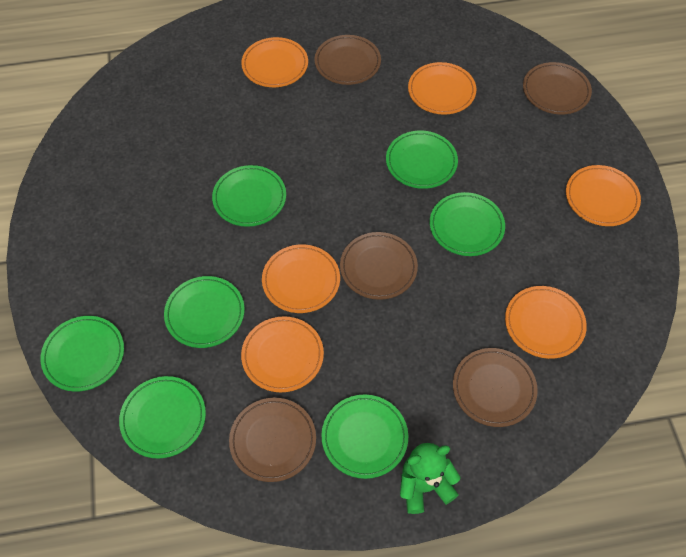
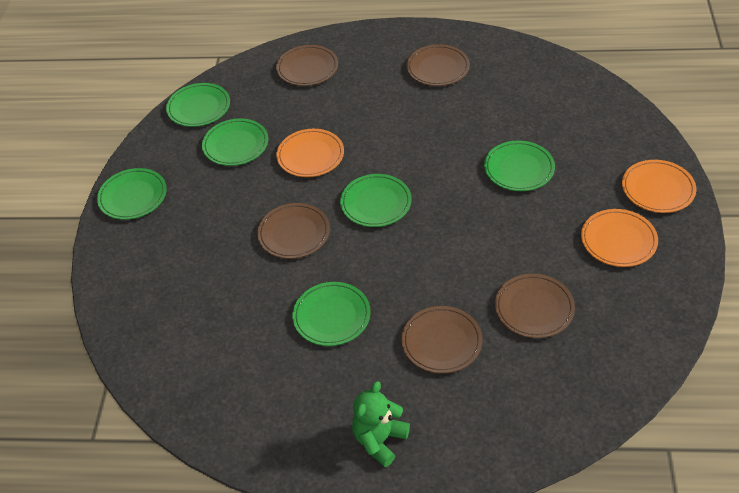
green plate: [41,316,124,392] [119,376,206,458] [164,276,245,348] [212,165,286,227] [321,394,408,479] [386,131,458,189] [430,192,505,256] = 7 -> [97,168,167,220] [166,83,230,127] [202,118,268,166] [292,282,371,346] [340,174,411,227] [484,141,555,191] = 6
orange plate: [241,37,308,87] [241,316,324,392] [262,245,340,313] [408,62,476,115] [505,286,587,359] [566,165,641,226] = 6 -> [276,129,344,177] [581,209,658,267] [622,160,696,213] = 3

